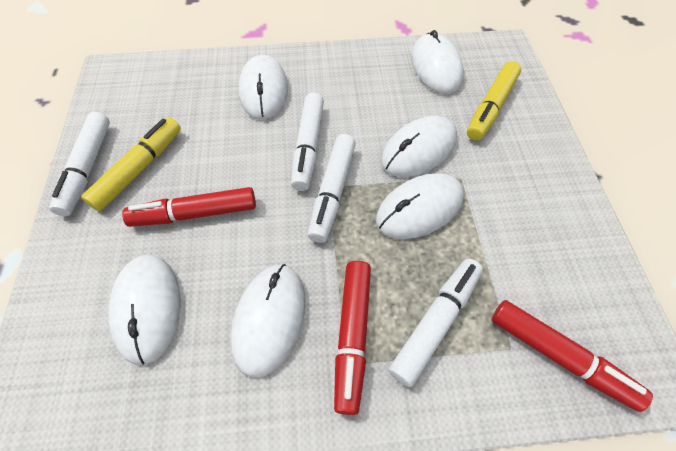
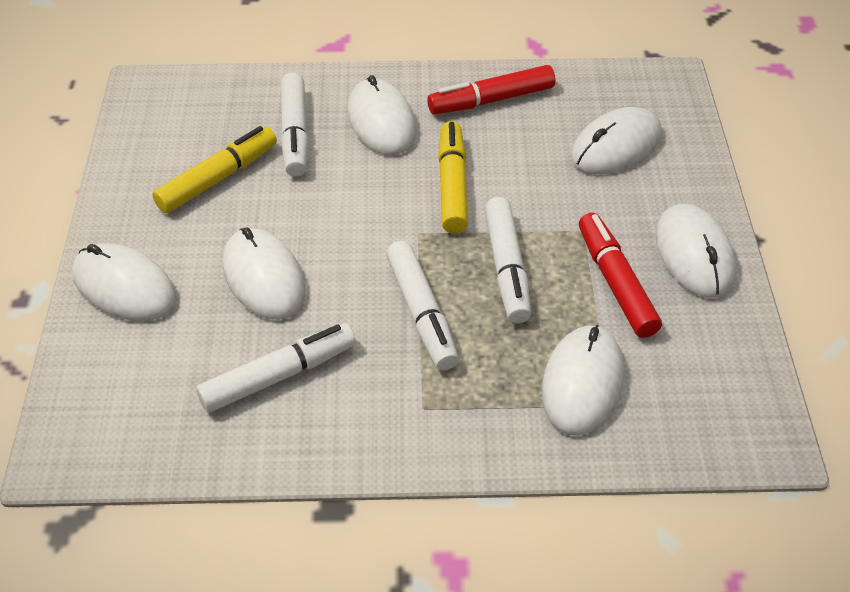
red marker: [122,187,256,227] [334,261,371,415] [492,300,653,412] = 3 -> [427,65,555,114] [579,213,662,338] = 2

